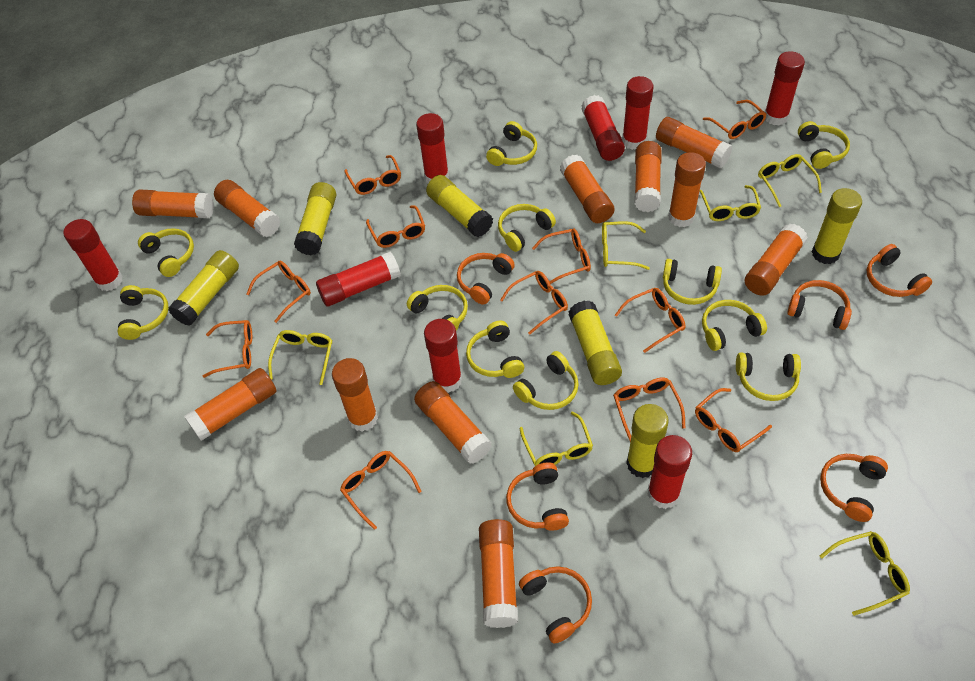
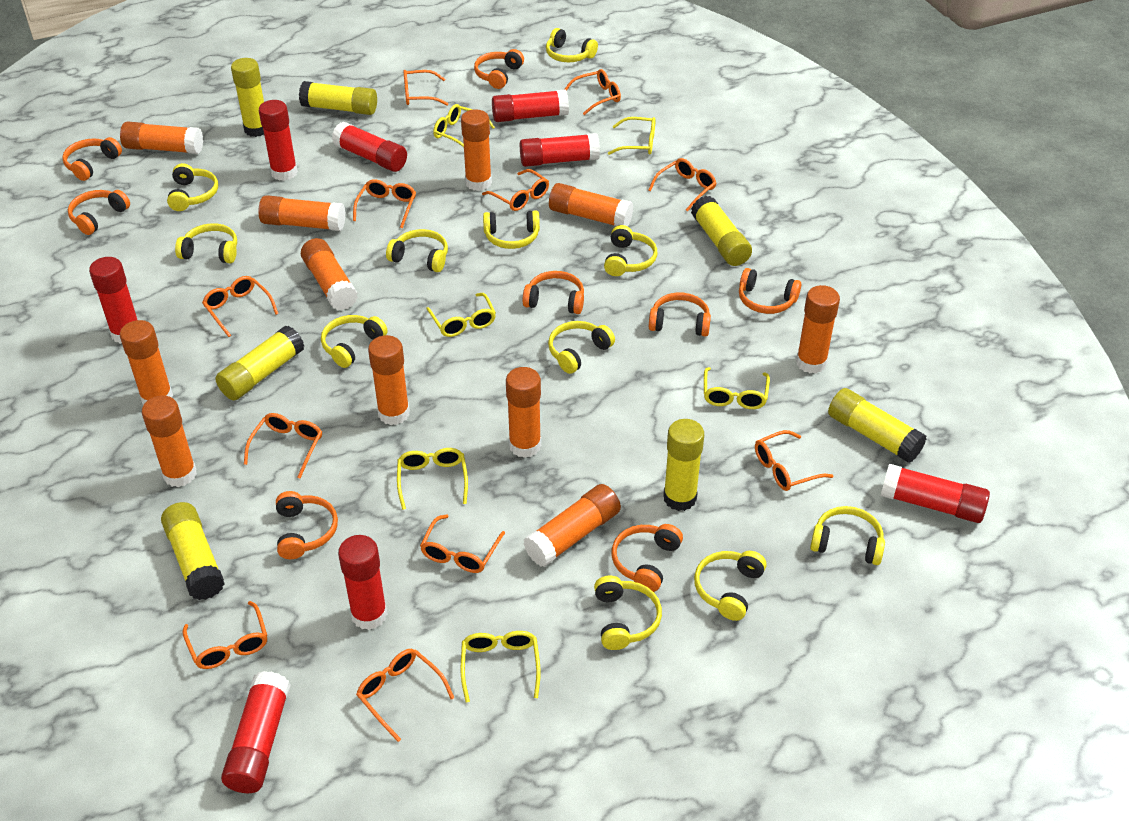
orange headphones: [457,253,515,305] [506,462,569,531] [519,566,592,644] [787,280,852,330] [820,454,888,522] [867,244,932,297] = 6 -> [62,137,122,181] [68,190,130,235] [276,491,338,559] [474,49,524,89] [522,271,584,314] [612,524,683,592] [649,293,711,337] [739,268,801,314] = 8
yellow glue stick: [168,250,239,326] [294,182,336,255] [426,175,493,237] [568,301,622,385] [626,404,669,478] [812,188,862,264] = 6 -> [161,502,225,600] [215,325,304,400] [231,58,264,137] [299,81,377,115] [663,419,704,511] [691,196,752,266] [828,388,926,463] = 7

